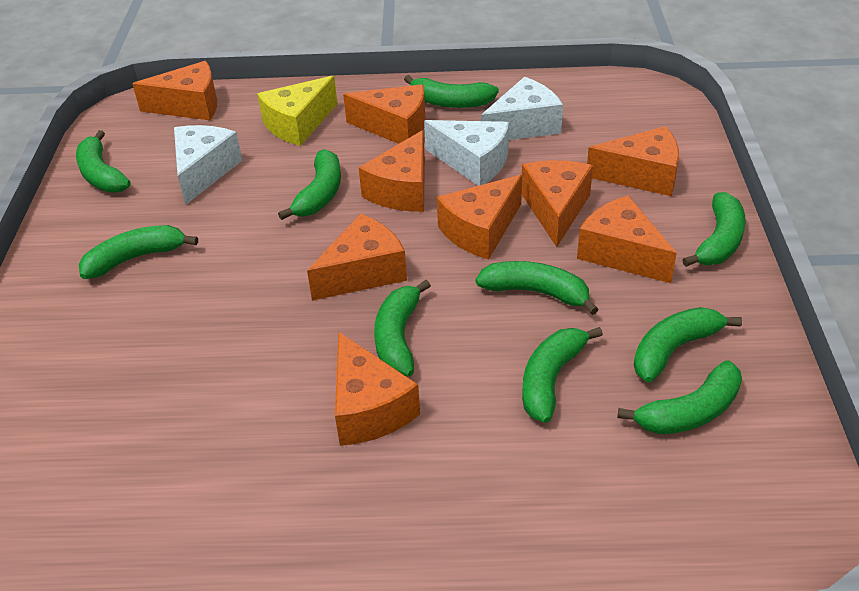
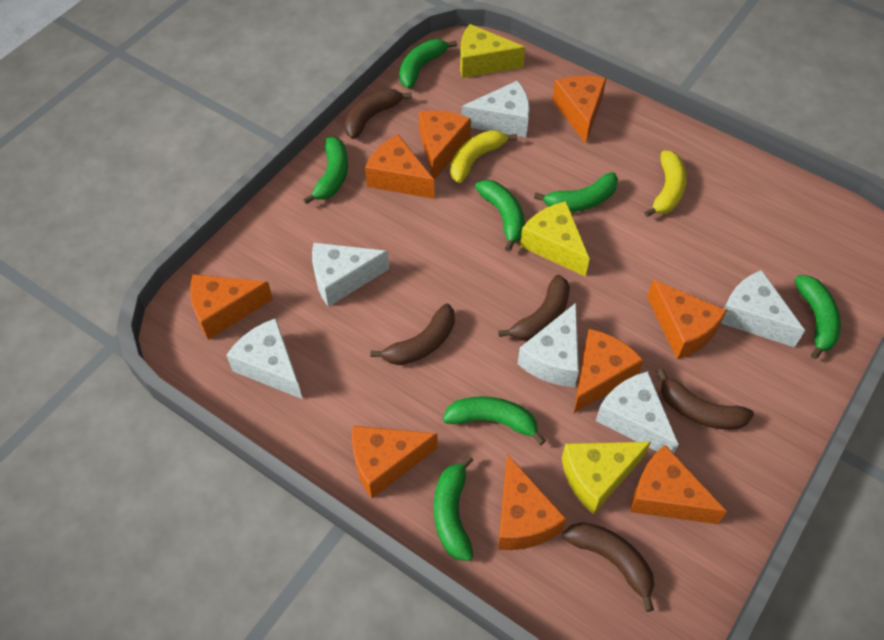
brown banana: none = 0 -> [345,89,412,139] [371,304,455,365] [498,275,570,341] [562,522,654,612] [656,368,754,430] = 5
green banana: [76,130,131,193] [79,225,198,279] [278,149,341,220] [374,280,431,376] [404,75,499,108] [475,261,599,315] [522,327,603,423] [617,361,742,434] [634,307,742,382] [682,192,746,267] = 10 -> [303,137,348,204] [399,39,457,89] [434,455,473,561] [443,396,546,445] [475,180,525,252] [534,172,618,212] [795,276,841,359] = 7
white cheese: [174,125,242,205] [424,120,509,186] [481,77,563,140] = 3 -> [226,318,302,399] [312,243,389,307] [462,81,530,137] [518,303,579,387] [596,371,679,453] [721,270,805,347] = 6
yellow banana: none = 0 -> [450,130,517,183] [644,151,687,217] = 2
yellow cheese: [257,76,338,146] = 1 -> [460,24,525,78] [520,201,590,277] [562,442,651,515] = 3

